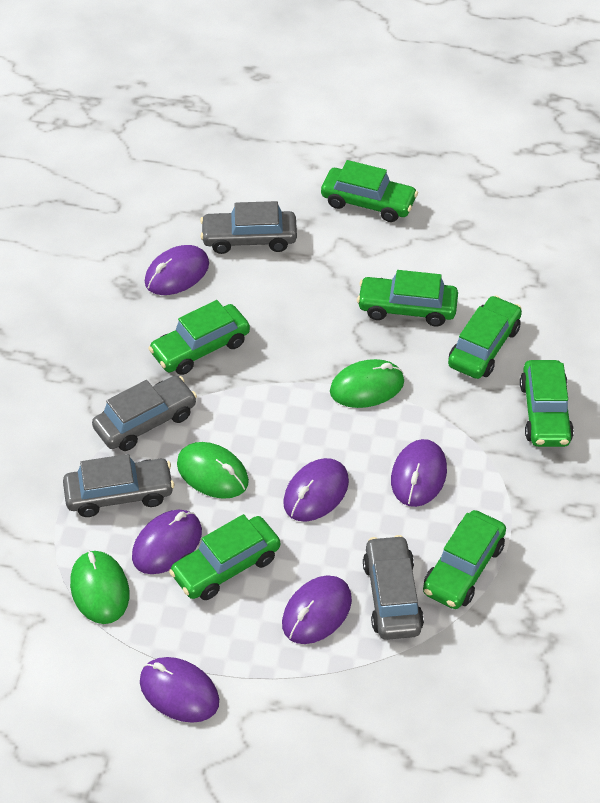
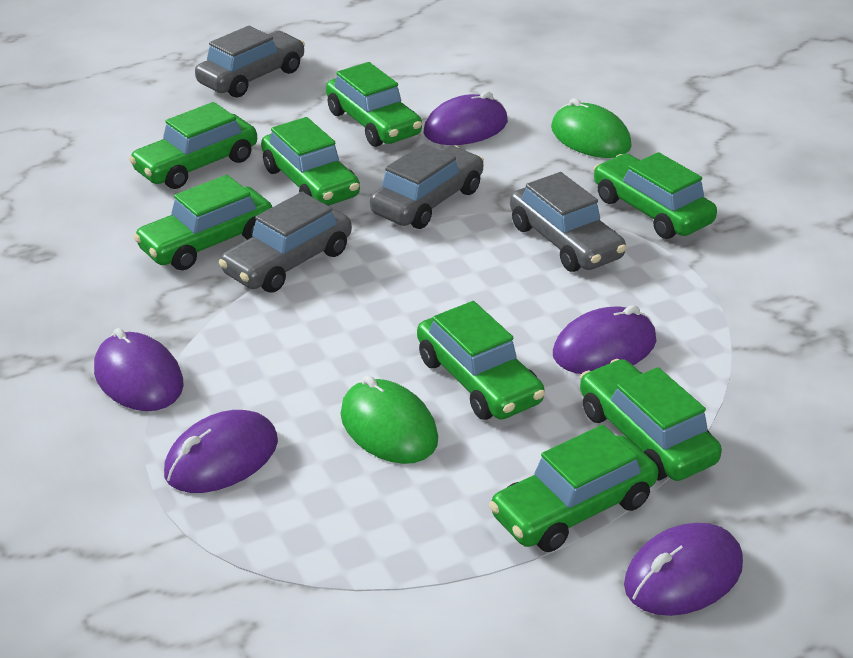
green car: [148,300,250,375] [169,514,280,600] [321,160,418,222] [357,270,458,326] [423,510,506,609] [448,295,522,379] [520,360,574,447] = 7 -> [129,102,257,189] [133,175,272,270] [261,117,360,206] [326,62,422,147] [417,301,545,420] [489,425,658,552] [580,359,722,481] [593,152,717,239] = 8
green mouse: [70,550,129,624] [177,442,249,499] [330,359,404,408] = 3 -> [340,375,438,464] [551,98,632,158] = 2
purple mouse: [132,510,202,574] [140,657,219,723] [145,245,209,295] [282,575,352,644] [283,458,349,522] [391,439,447,507] = 6 -> [94,328,184,411] [164,410,278,493] [424,91,508,145] [553,305,656,374] [624,523,743,616] = 5

